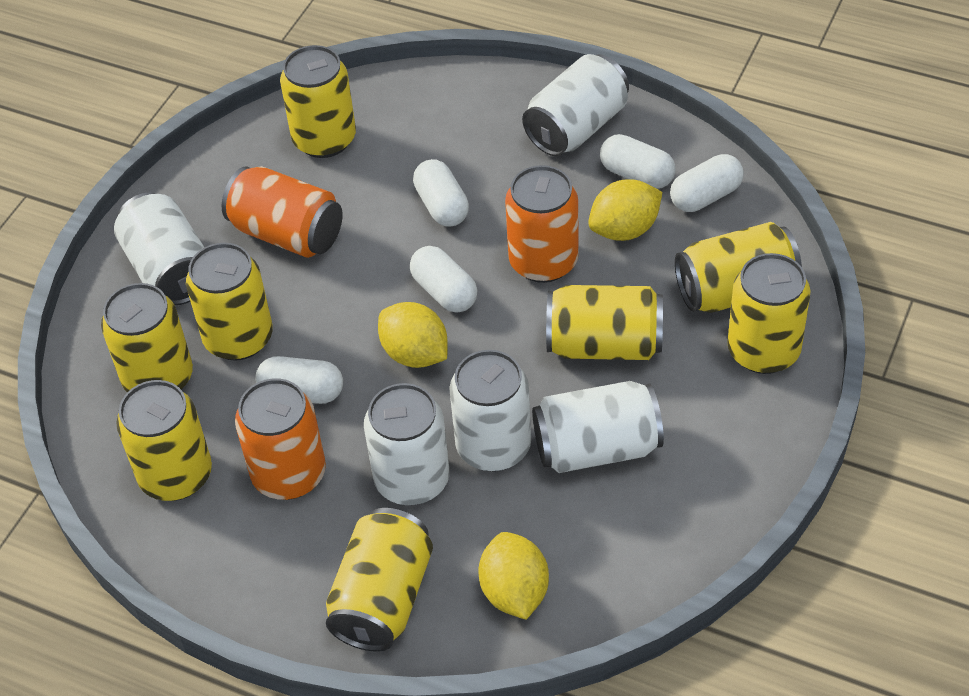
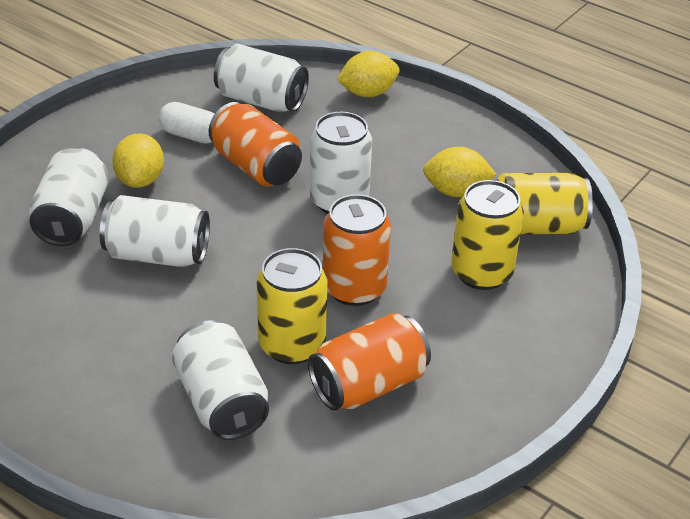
white capsule: [255,356,343,404] [410,246,477,313] [413,159,469,227] [600,134,676,189] [670,154,744,212] = 5 -> [159,102,214,144] = 1
yellow can: [101,283,193,392] [116,380,212,501] [186,243,273,361] [280,45,356,158] [326,508,433,651] [546,285,663,360] [675,222,802,313] [727,253,811,374] = 8 -> [257,248,328,364] [451,180,524,290] [495,173,593,234] = 3

